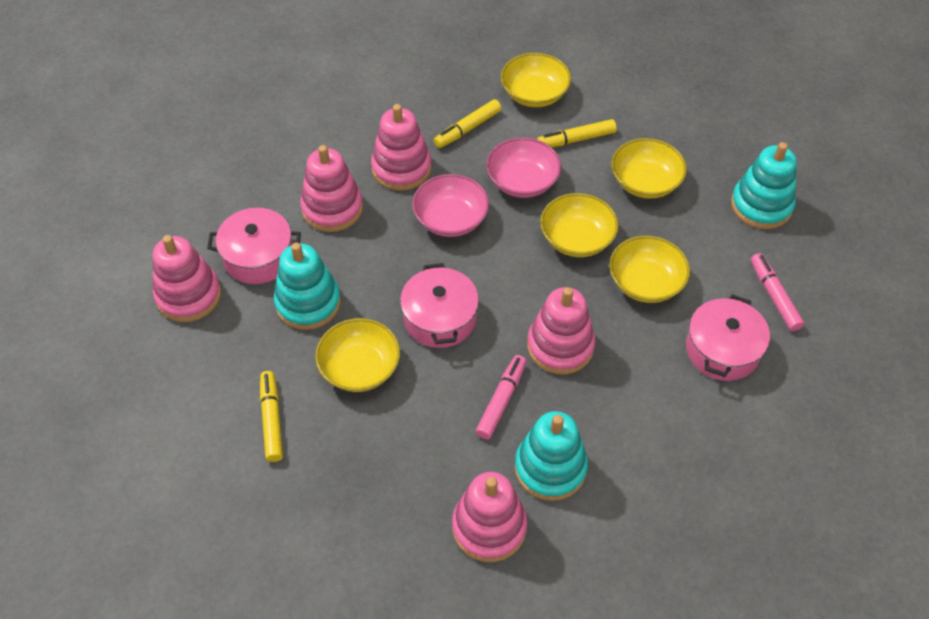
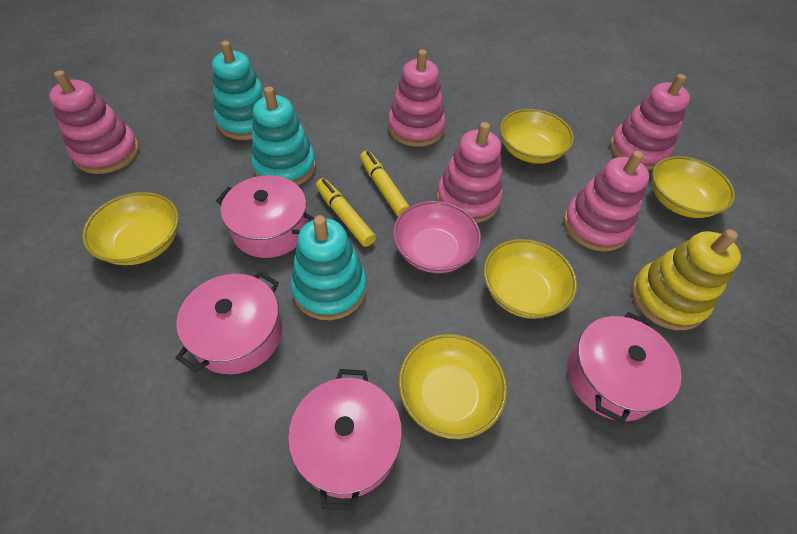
pink bowl: [412,174,489,237] [486,137,561,198] = 2 -> [393,201,481,273] = 1
pink marker: [476,355,527,439] [751,253,805,331] = 2 -> none = 0
pink pot: [207,208,301,284] [400,263,479,348] [686,294,770,381] = 3 -> [175,271,282,374] [216,175,315,258] [288,369,402,511] [567,312,682,424] = 4
yellow marker: [260,371,283,462] [434,99,502,148] [537,119,617,147] = 3 -> [316,178,376,247] [360,150,410,216] = 2
yellow stacking toy: none = 0 -> [631,229,741,330] = 1

